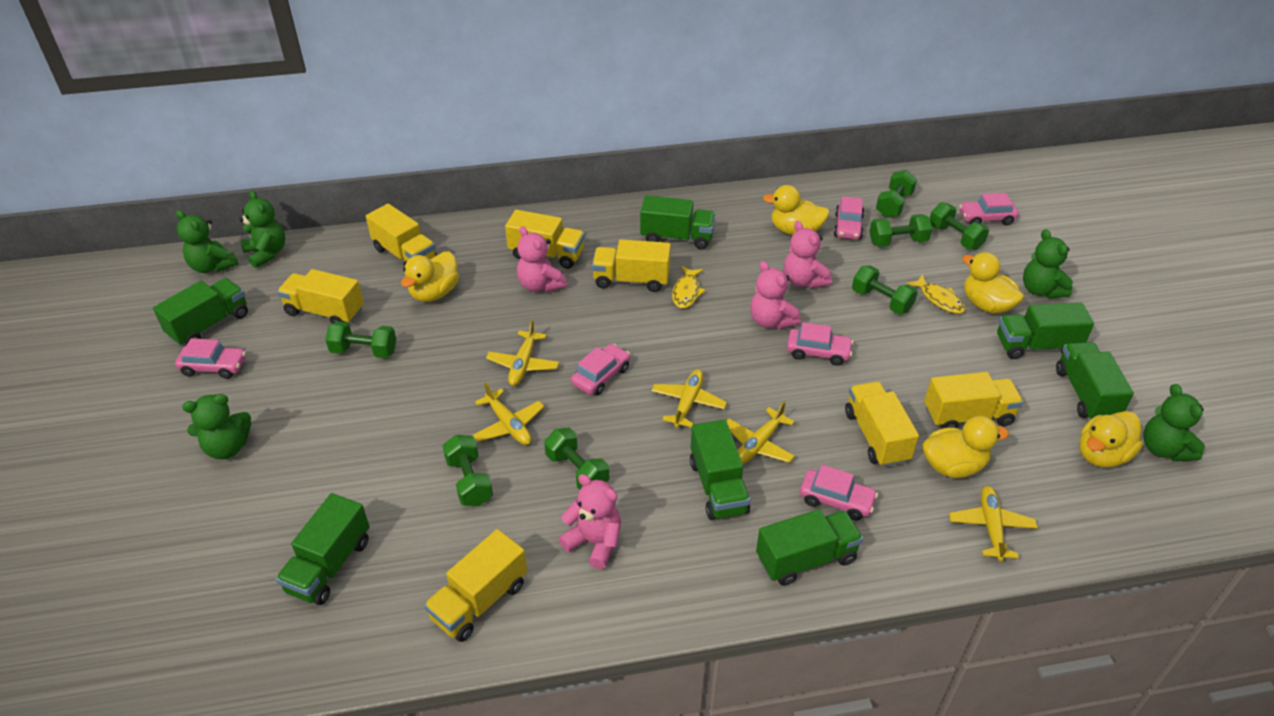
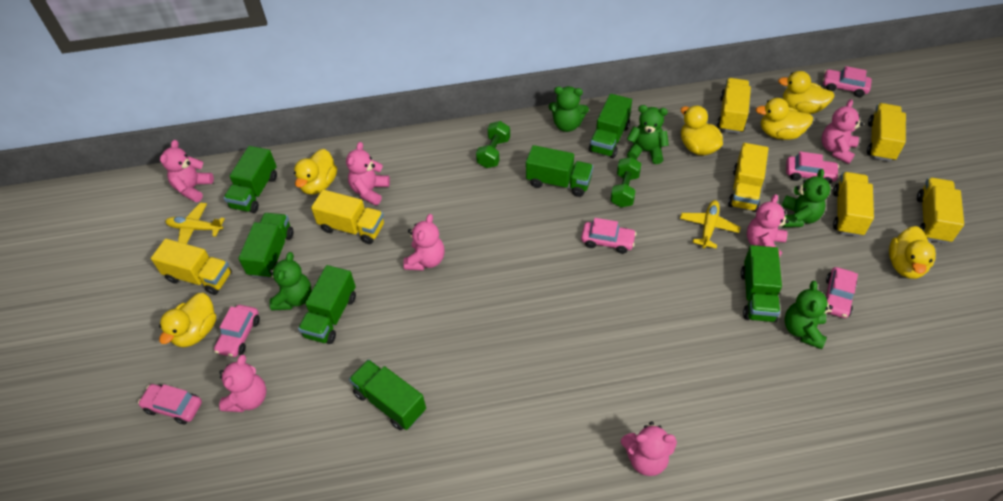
green dumbbell: [325,321,396,358] [442,435,493,506] [544,428,609,489] [852,265,918,314] [869,214,932,247] [876,170,917,218] [930,202,989,250] = 7 -> [476,121,510,168] [610,157,641,207] = 2
pink teddy bear: [517,226,567,292] [559,474,621,569] [750,261,801,329] [784,221,832,289] = 4 -> [160,140,214,202] [219,355,266,412] [346,142,390,205] [403,214,445,271] [621,421,677,476] [747,194,789,258] [822,99,863,164] = 7
yellow duck: [401,251,459,302] [763,185,830,235] [922,416,1009,478] [962,252,1024,314] [1079,411,1143,468] = 5 -> [159,293,216,347] [294,149,337,194] [681,106,723,155] [755,98,813,140] [778,71,834,114] [889,226,936,279] = 6
yellow fish: [672,266,706,308] [907,274,965,314] = 2 -> none = 0
yellow plane: [473,382,544,445] [486,320,559,386] [651,369,727,428] [727,401,795,464] [949,486,1038,562] = 5 -> [165,203,225,244] [680,200,741,249] = 2

